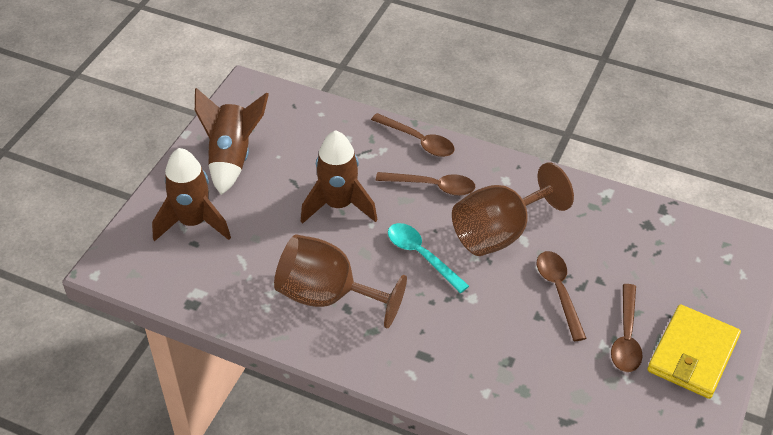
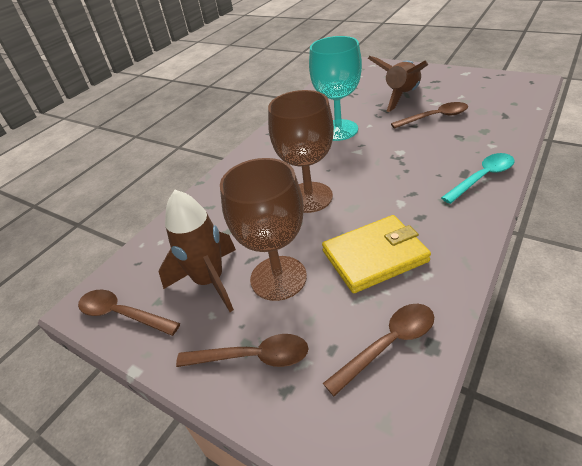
brown rocket: [152,148,231,241] [195,88,269,195] [301,130,377,224] = 3 -> [159,190,236,312] [368,56,428,112] = 2
turquoise goblet: none = 0 -> [309,36,362,141] = 1

